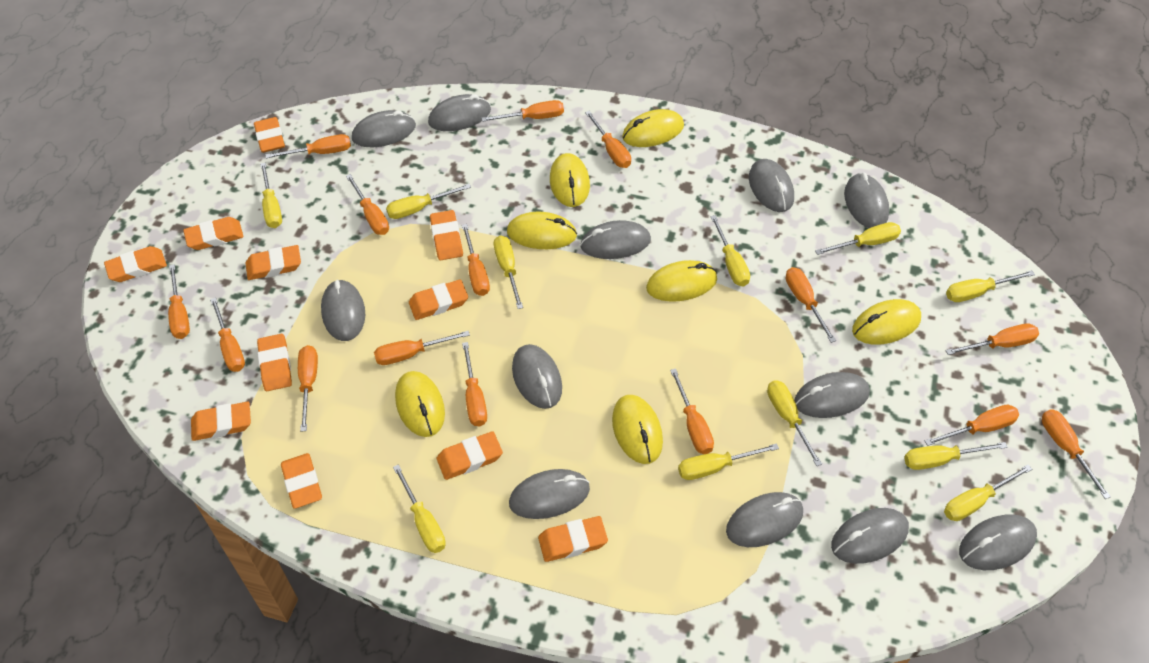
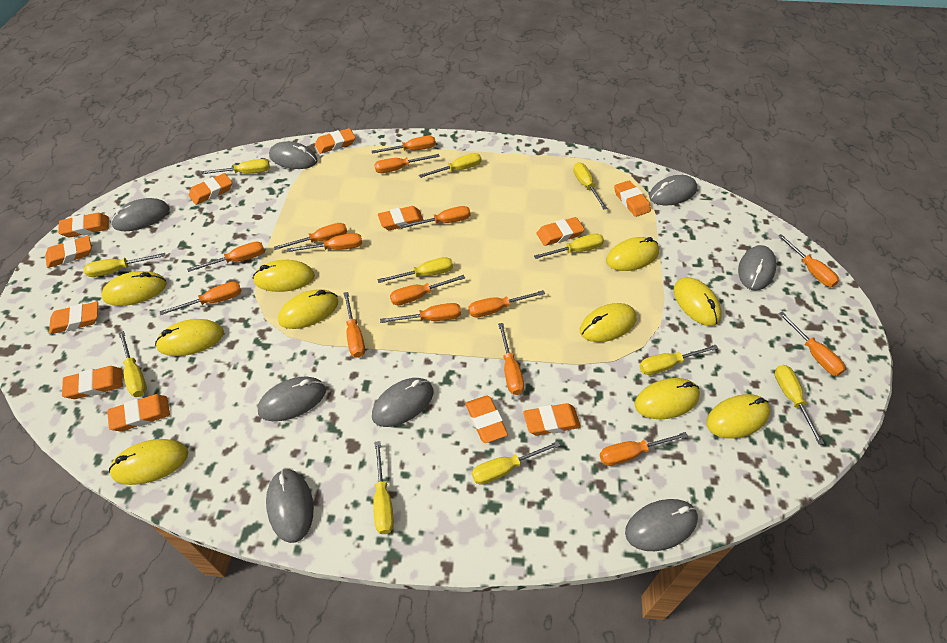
grey mouse: [321,279,365,341] [352,110,416,147] [428,94,491,131] [509,469,590,519] [512,344,562,409] [580,220,651,259] [726,492,803,547] [749,159,794,212] [794,372,870,418] [831,508,909,564] [844,173,889,228] [959,514,1037,570] = 12 -> [111,198,170,231] [257,376,326,421] [266,469,314,543] [269,141,318,169] [372,378,433,427] [625,499,698,551] [649,175,697,205] [738,245,776,291] = 8
orange eraser: [104,246,167,282] [183,217,244,250] [191,402,251,441] [246,245,301,280] [254,117,285,153] [257,334,292,391] [281,453,322,509] [409,279,468,320] [430,210,463,260] [437,431,503,480] [538,516,608,562] = 11 -> [45,236,92,268] [49,302,98,334] [58,213,109,237] [62,366,123,399] [107,394,170,431] [189,173,232,205] [315,128,355,154] [378,206,423,230] [465,395,508,443] [523,403,581,435] [537,217,585,246] [614,181,651,217] = 12
yellow mouse: [395,371,445,437] [507,212,577,249] [550,153,590,207] [612,395,663,464] [622,109,684,147] [646,260,717,302] [852,299,921,345] = 7 -> [101,271,167,306] [109,439,188,485] [155,319,224,356] [253,260,315,292] [278,289,339,329] [580,303,636,342] [606,237,659,271] [635,378,700,419] [674,277,722,326] [706,394,771,438] = 10

